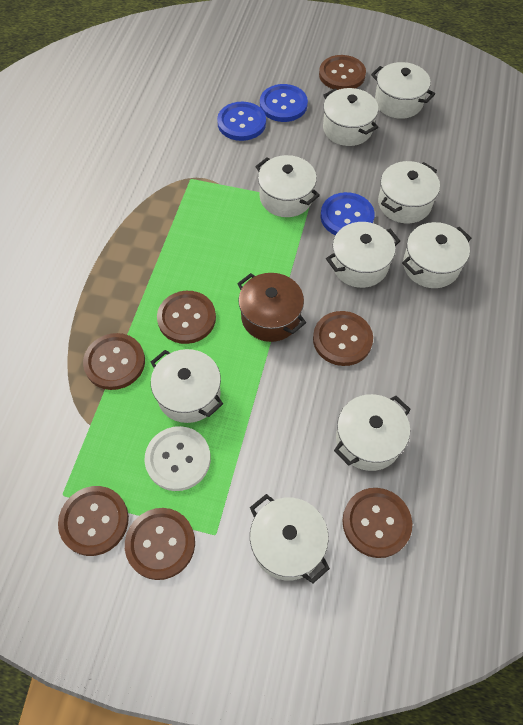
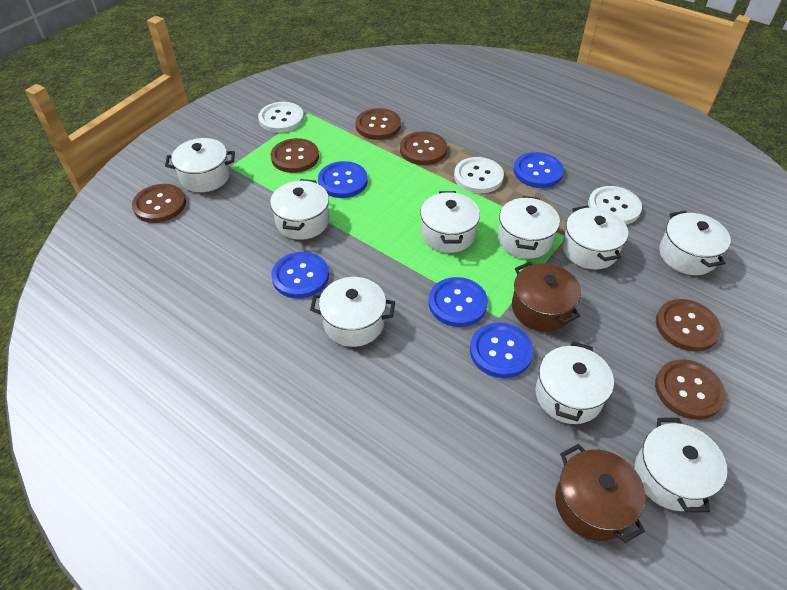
blue button: [217,102,266,141] [260,84,308,122] [321,192,375,235] = 3 -> [271,252,329,299] [318,161,368,198] [429,277,488,327] [470,323,533,378] [514,152,564,188] = 5
brown button: [58,486,129,556] [83,333,145,390] [125,508,195,580] [157,291,216,344] [313,311,373,366] [319,55,366,90] [342,488,412,558] = 7 -> [132,184,186,223] [271,138,319,173] [355,108,401,140] [400,131,447,165] [655,359,726,420] [656,299,721,352] = 6
brown pot: [237,273,306,342] = 1 -> [512,261,581,332] [555,444,645,543] = 2
white button: [145,426,211,491] = 1 -> [258,102,304,133] [454,157,504,193] [588,186,642,225] = 3

